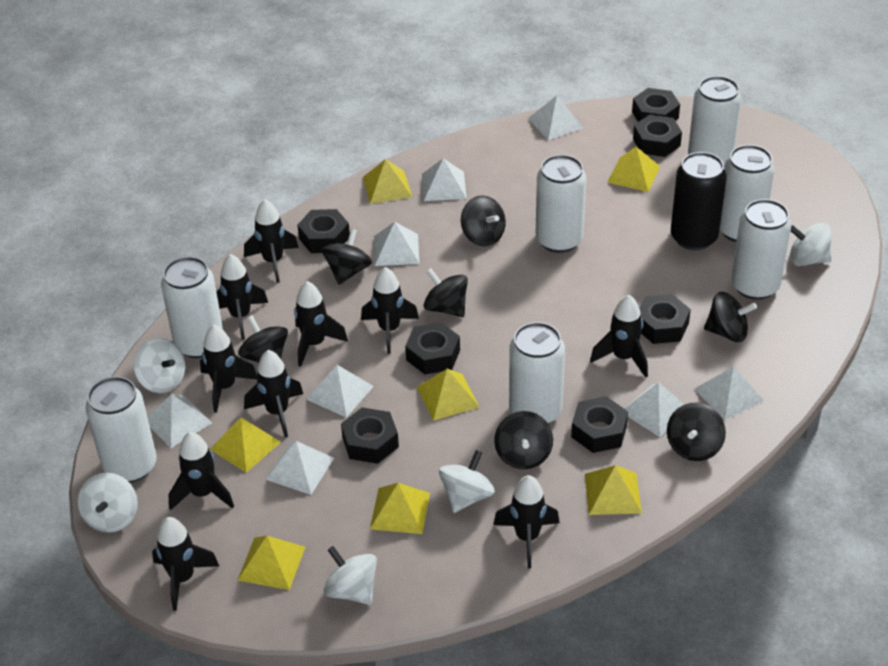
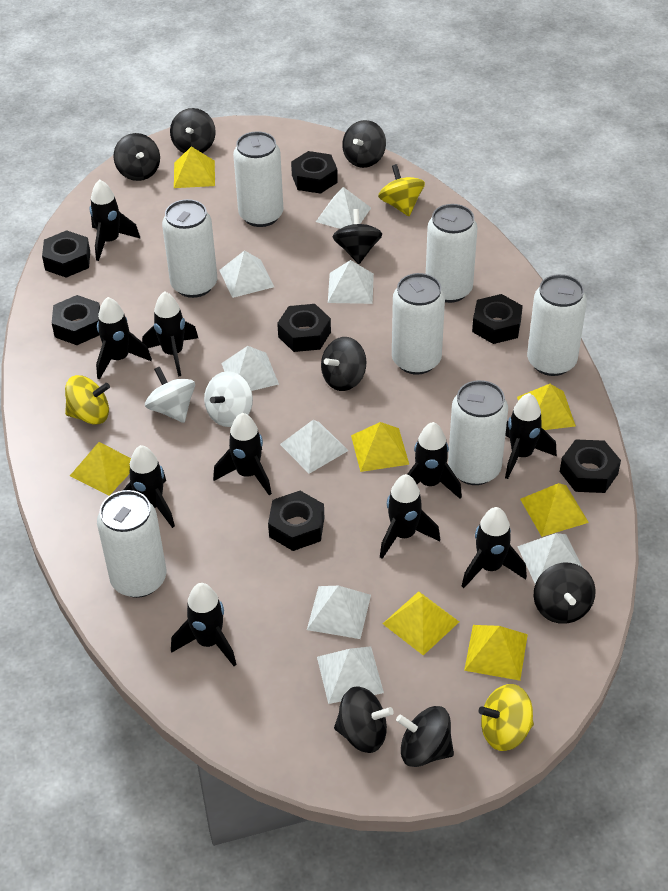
black can: [671,152,727,250] = 1 -> none = 0
black spinning top: [238,315,288,363] [322,229,372,285] [424,268,468,317] [461,195,506,246] [494,411,553,469] [667,403,726,461] [704,292,757,342] = 7 -> [114,133,160,181] [170,108,216,153] [321,337,366,391] [333,209,382,264] [334,686,394,753] [342,120,386,168] [396,706,454,767] [534,563,596,624] = 8
white spinning top: [78,473,138,532] [133,338,185,393] [323,546,377,605] [439,450,495,513] [790,222,832,266] = 5 -> [145,366,195,423] [204,371,253,427] = 2
yellow spinning top: none = 0 -> [65,375,110,425] [378,164,425,216] [479,684,534,751] = 3

